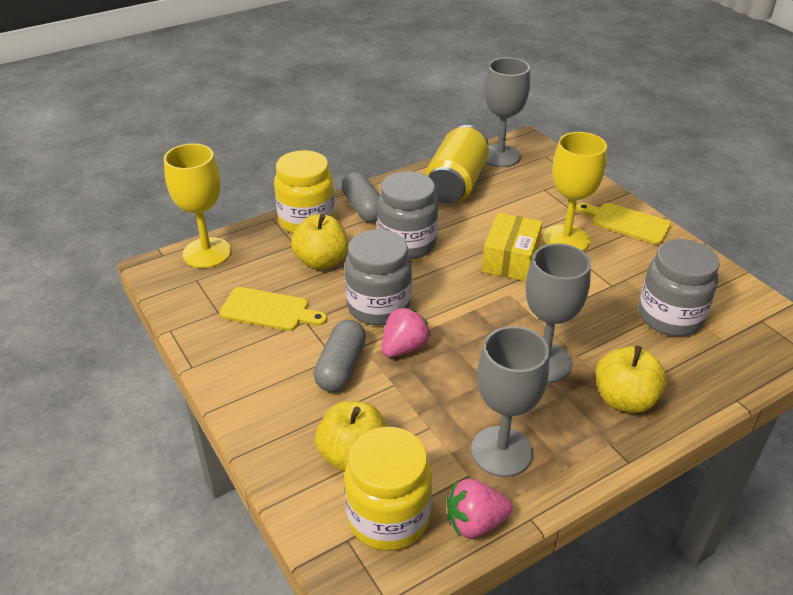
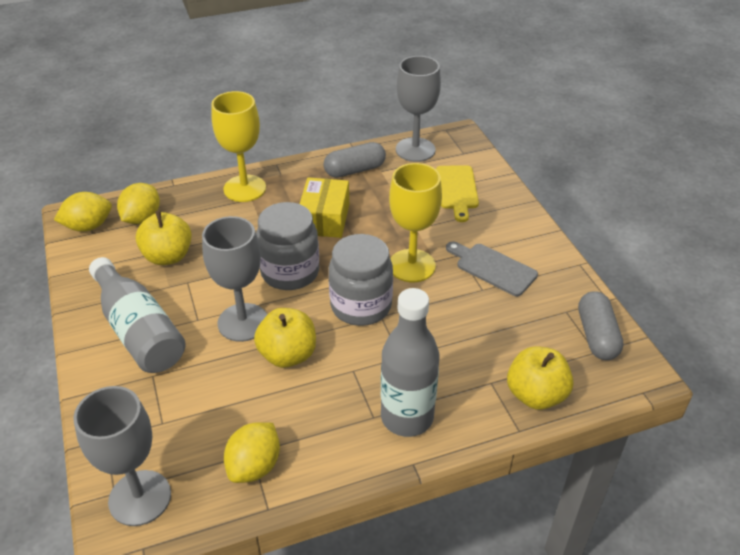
grey bottle: none = 0 -> [89,257,186,373] [381,288,439,437] = 2
grey cutting board: none = 0 -> [446,241,538,296] = 1
grey jar: [345,229,412,325] [377,171,438,259] [639,239,720,336] = 3 -> [256,202,319,290] [329,234,393,326] = 2
pink strawberry: [382,307,431,357] [447,479,513,538] = 2 -> none = 0
yellow can: [424,125,489,204] = 1 -> none = 0
yellow cutting board: [219,287,327,331] [576,203,671,244] = 2 -> [436,165,479,222] = 1
yellow jar: [274,150,335,234] [344,427,432,551] = 2 -> none = 0
yellow lemon: none = 0 -> [54,192,112,232] [117,183,160,224] [224,422,280,483] = 3

